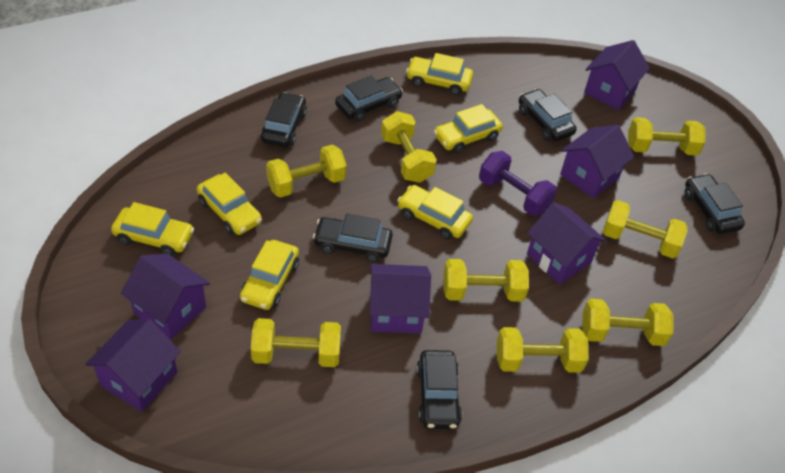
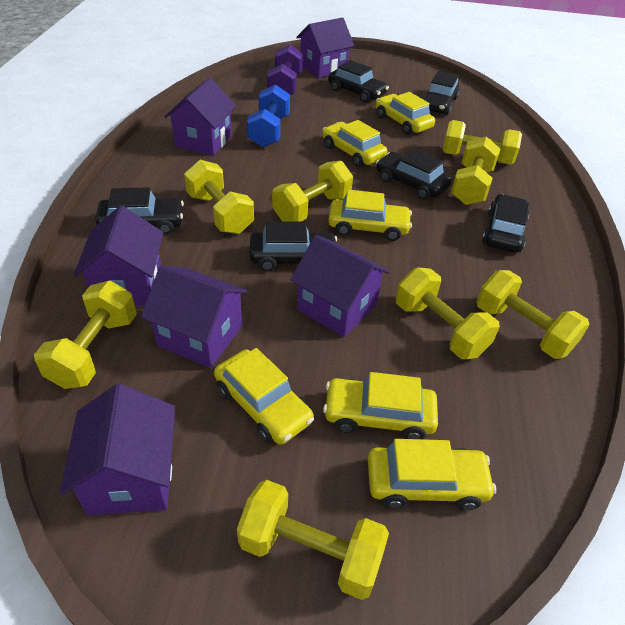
blue dumbbell: none = 0 -> [247,84,290,147] = 1

